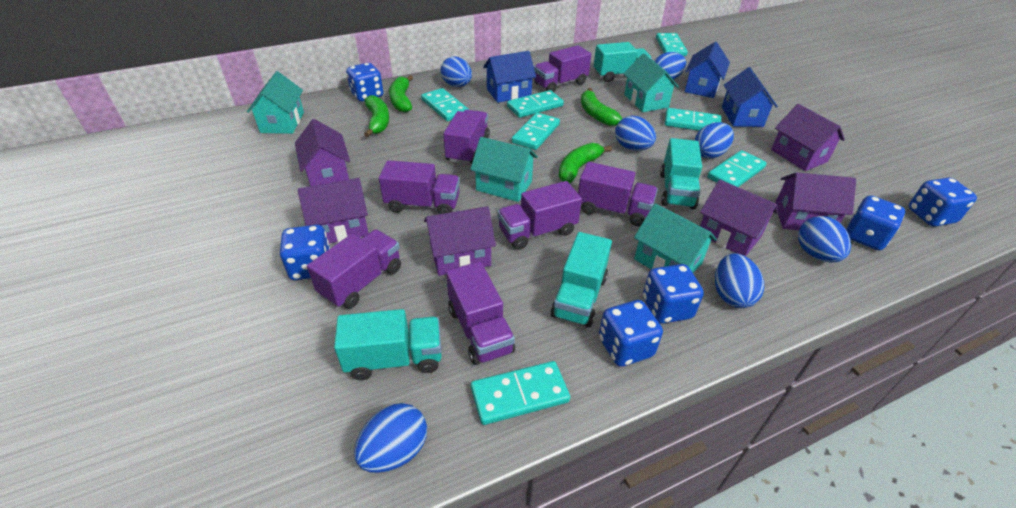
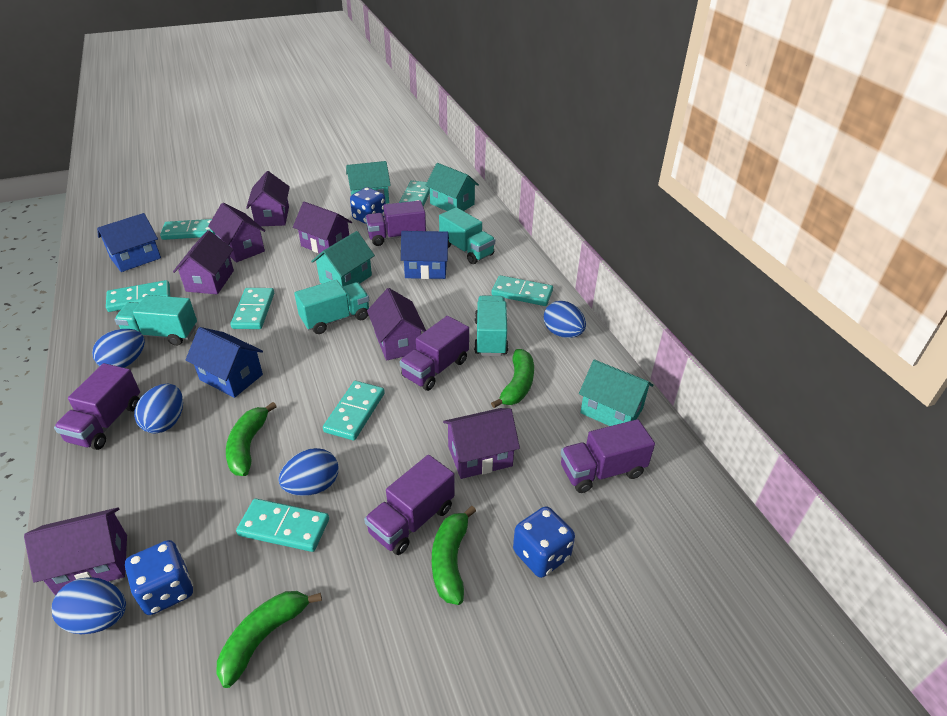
blue dice: [280,225,330,280] [346,63,383,102] [599,300,663,367] [643,264,704,324] [846,195,905,250] [909,178,977,227] = 6 -> [125,540,193,615] [350,187,386,224] [513,506,575,578] = 3
blue egg: [354,403,427,473] [441,57,472,87] [615,116,656,151] [654,52,686,80] [695,122,734,159] [715,253,764,308] [798,216,851,262] = 7 -> [52,577,126,634] [92,329,145,368] [134,384,183,434] [278,448,338,496] [544,301,586,338] = 5
purple house: [295,119,350,186] [298,178,369,243] [424,206,496,276] [700,180,778,256] [771,104,845,171] [775,172,856,230] = 6 -> [24,507,127,595] [173,230,234,294] [208,203,265,262] [246,171,290,226] [293,202,352,253] [367,288,426,361] [443,408,520,479] = 7
purple truck: [307,229,401,309] [379,160,460,214] [443,110,490,164] [446,261,515,365] [497,181,582,250] [534,45,591,92] [578,162,658,226] = 7 -> [54,363,140,450] [364,455,455,555] [365,201,426,246] [399,316,469,391] [561,419,655,493] = 5

